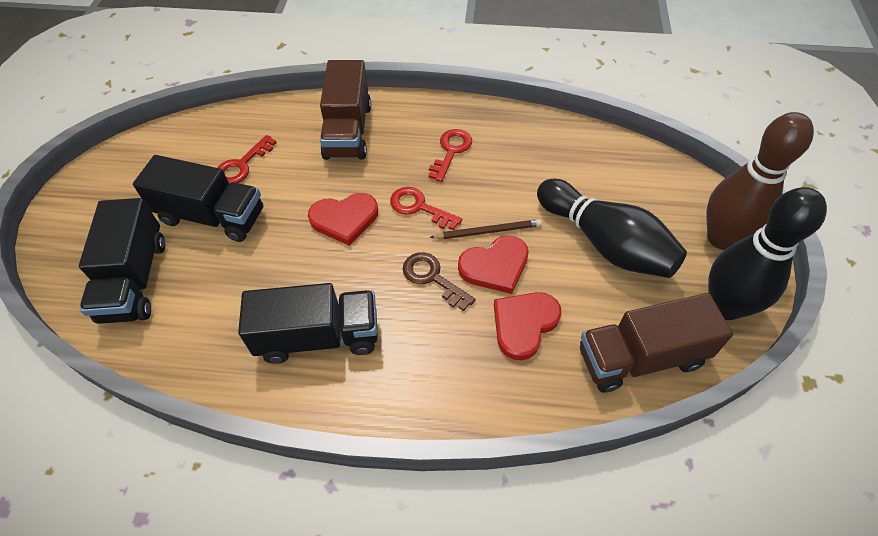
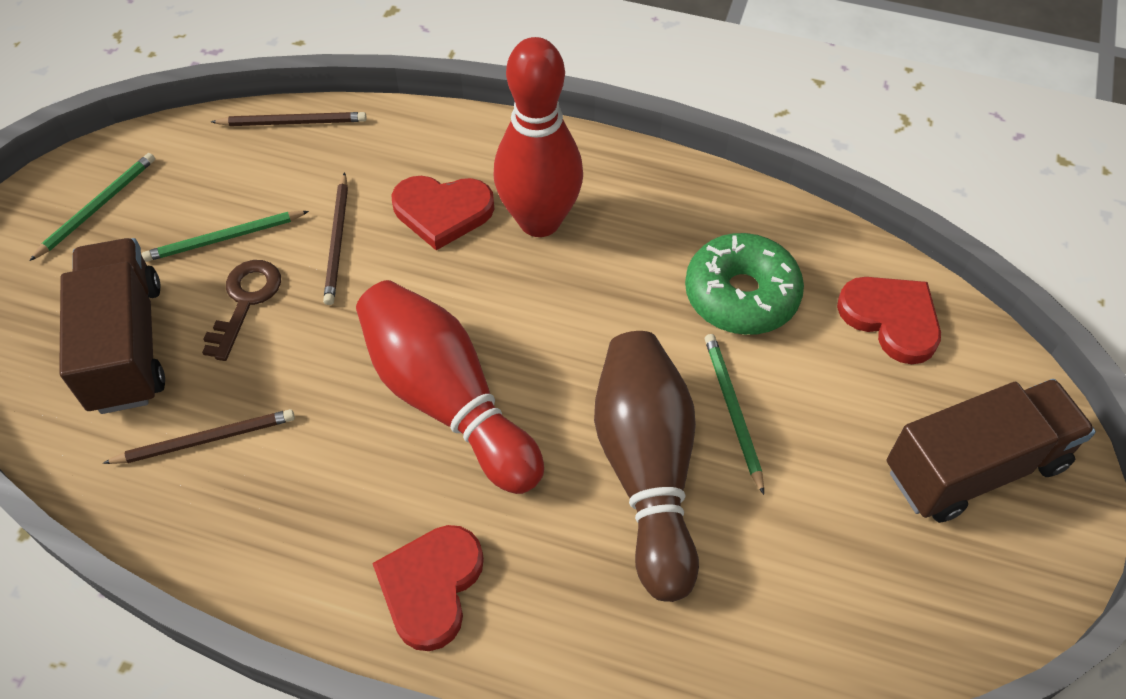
black bowling pin: [537,179,687,278] [708,187,827,320] = 2 -> none = 0
black truck: [79,198,165,324] [133,155,263,242] [238,283,378,364] = 3 -> none = 0
brown pencil: [429,219,542,239] = 1 -> [103,409,295,464] [211,112,367,126] [323,172,348,305] = 3
green donut: none = 0 -> [685,233,804,335] = 1
green pencil: none = 0 -> [30,153,155,261] [142,211,309,262] [705,334,764,495] = 3
red bowling pin: none = 0 -> [356,280,544,494] [494,37,583,237] = 2
red key: [217,135,277,183] [390,187,462,230] [429,129,472,182] = 3 -> none = 0

